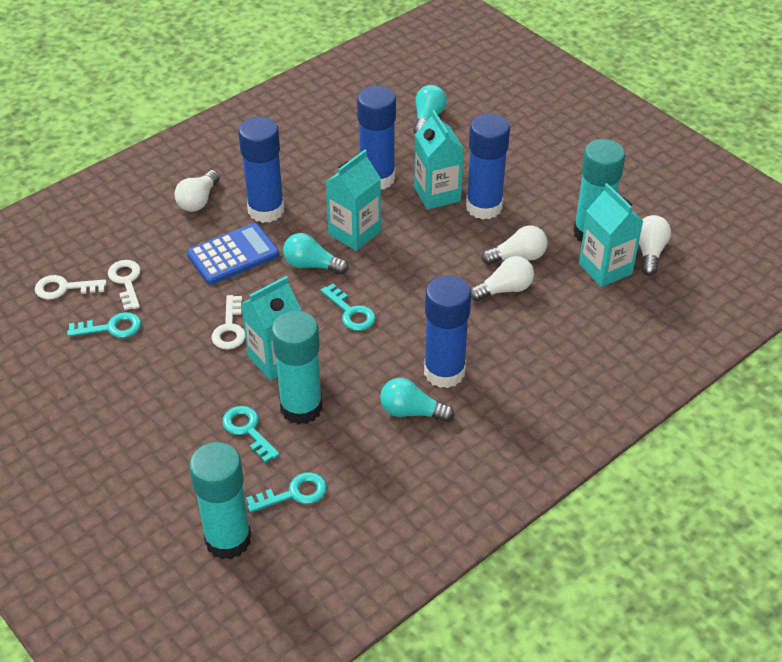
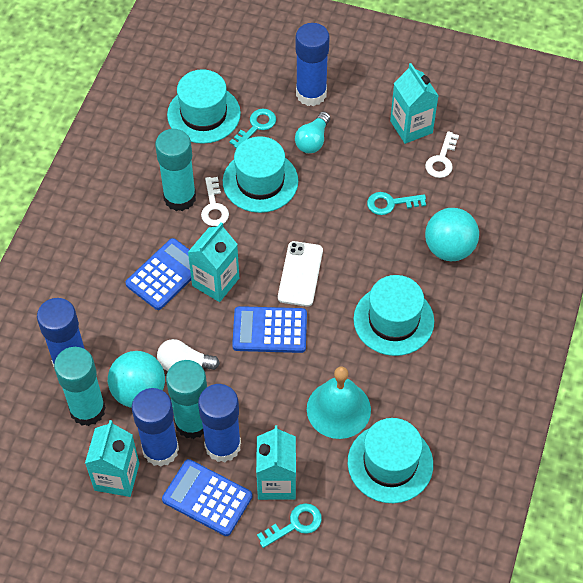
blue calculator: [187,223,279,285] = 1 -> [125,238,191,310] [162,459,253,536] [232,306,307,353] = 3
turquoise ball: none = 0 -> [108,351,165,408] [425,208,479,261] = 2
turquoise bell: none = 0 -> [307,367,371,439] = 1
turquoise hat: none = 0 -> [167,69,241,144] [223,136,298,213] [348,418,433,503] [354,275,434,356] = 4
turquoise key: [67,312,141,338] [222,406,280,463] [246,472,327,513] [321,283,376,331] = 4 -> [229,109,276,148] [257,503,322,548] [367,192,426,215] = 3
turquoise light bulb: [283,233,349,275] [380,378,454,422] [414,85,447,133] = 3 -> [295,112,330,153] = 1
white key: [35,275,107,300] [108,260,141,310] [212,295,246,349] = 3 -> [201,177,229,226] [425,131,459,178] = 2
white light bulb: [175,170,220,212] [470,256,534,301] [481,226,548,265] [639,215,671,276] = 4 -> [157,339,220,371] = 1
white phone: none = 0 -> [278,241,323,307] = 1

